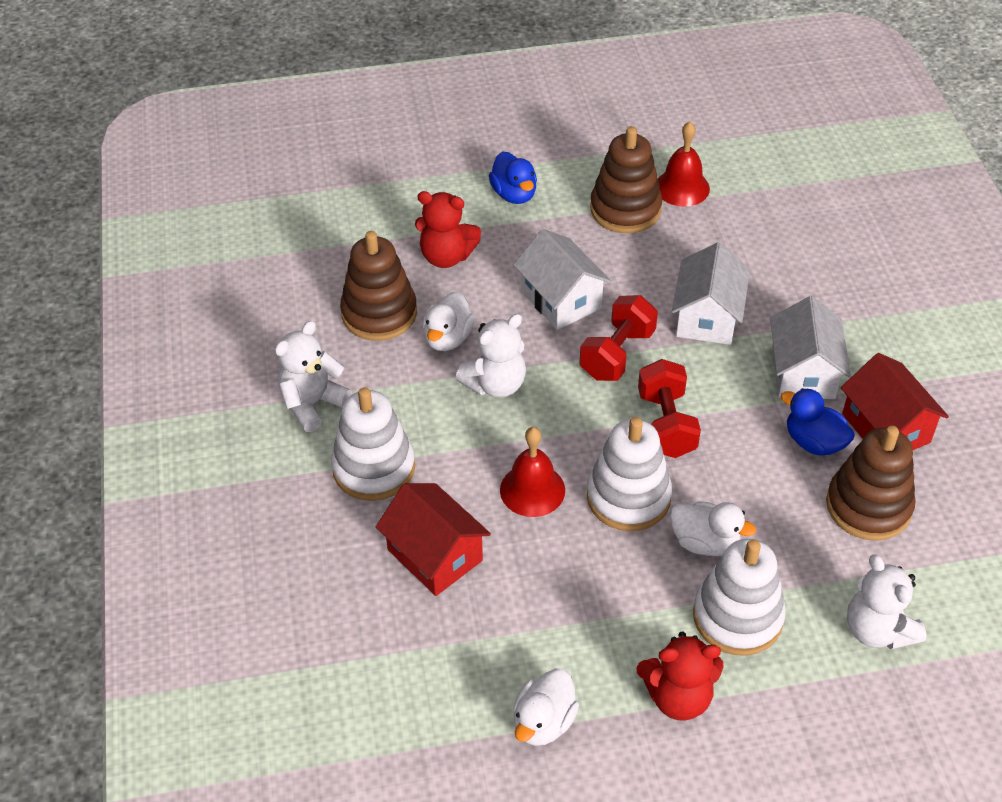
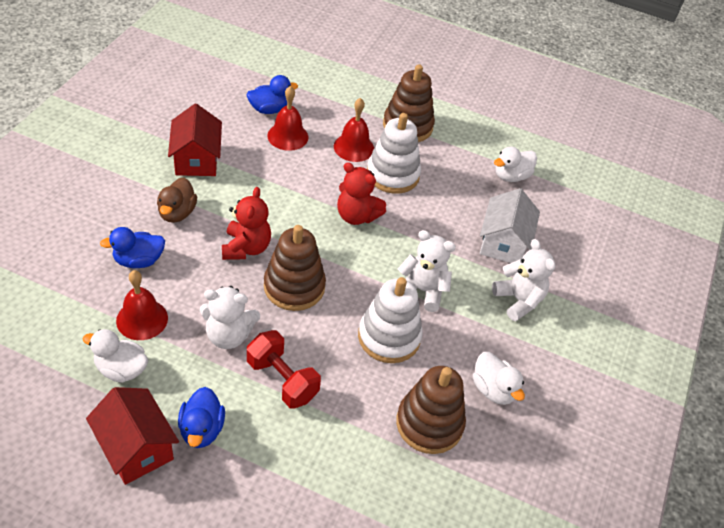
blue duck: [489,152,537,204] [781,388,855,456] = 2 -> [100,227,165,268] [178,387,225,448] [247,75,298,114] = 3
brown duck: none = 0 -> [157,178,197,223] = 1
red bell: [500,427,565,517] [658,122,710,207] = 2 -> [116,270,168,340] [267,86,308,151] [334,98,374,162] = 3
red dumbbell: [580,295,658,381] [638,359,701,458] = 2 -> [247,330,321,409] = 1
white house: [514,229,611,330] [672,242,750,345] [770,296,851,399] = 3 -> [480,188,540,263] = 1
white stacking toy: [331,387,415,501] [587,417,672,531] [693,539,786,656] = 3 -> [358,277,423,363] [367,113,421,194] = 2

